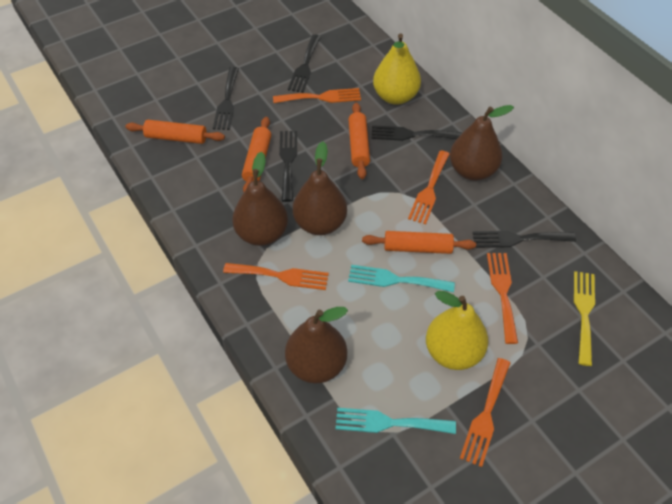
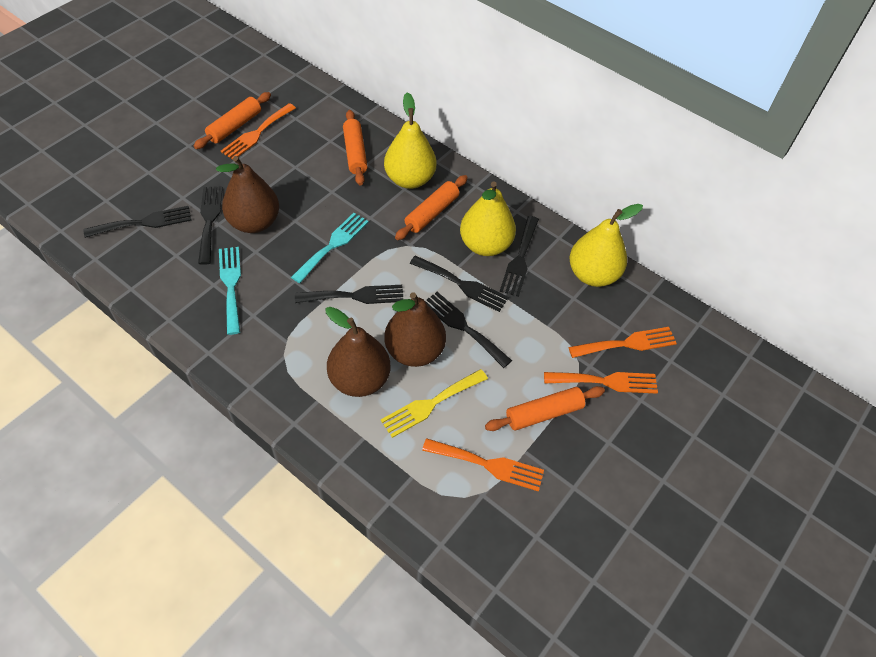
black fork: [213,67,239,130] [279,131,297,202] [288,34,321,93] [371,125,462,141] [472,231,576,248] = 5 -> [83,206,192,238] [198,186,223,265] [295,285,404,304] [410,256,509,312] [425,292,512,368] [500,216,539,297] = 6
brown pear: [232,152,288,246] [285,307,348,384] [293,141,347,235] [450,105,514,181] = 4 -> [216,156,279,233] [325,307,391,397] [384,292,446,367] = 3
orange fork: [223,263,329,290] [273,88,361,103] [408,151,449,224] [460,358,510,467] [487,253,518,344] = 5 -> [221,103,296,160] [422,438,544,492] [544,372,658,394] [569,327,677,358] = 4
yellow pear: [373,34,421,105] [426,291,488,370] = 2 -> [384,92,436,189] [460,181,516,256] [569,204,643,287] = 3

